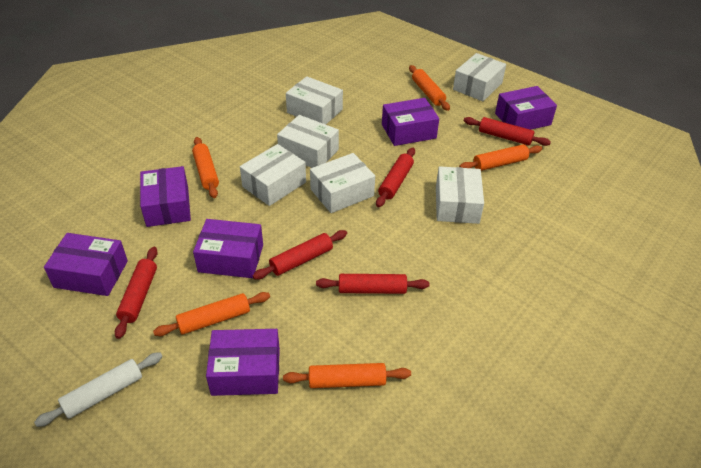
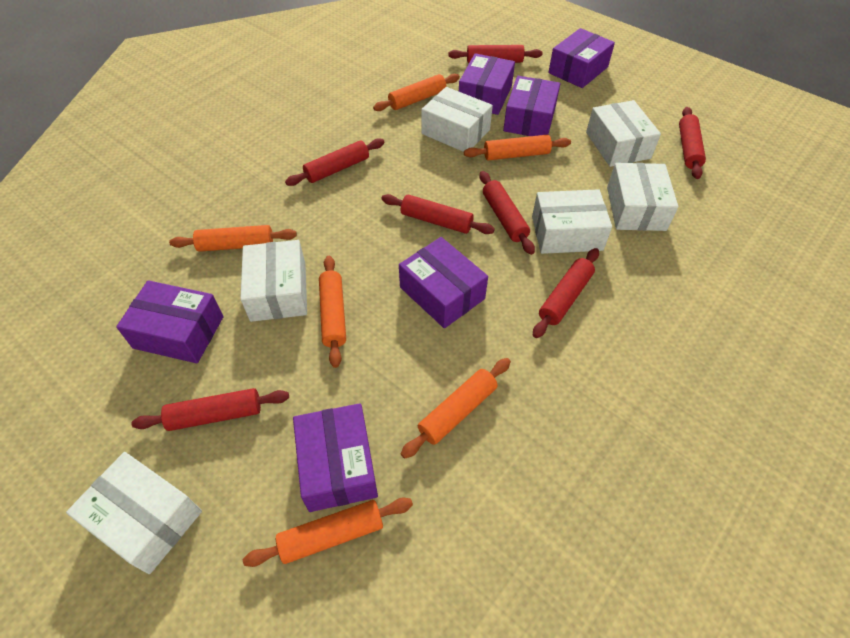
orange rolling pin: [153,292,270,336] [192,137,219,198] [283,363,411,388] [409,65,450,111] [459,144,542,171] = 5 -> [169,225,297,252] [243,498,413,567] [319,256,346,368] [373,74,460,111] [401,358,511,459] [464,135,571,160] = 6
red rolling pin: [115,247,158,339] [253,230,347,280] [316,274,430,294] [376,148,415,207] [464,117,551,146] = 5 -> [131,388,289,431] [285,138,385,186] [381,194,495,234] [448,45,543,63] [480,171,535,255] [533,248,599,338] [679,107,706,179] = 7
white rolling pin: [34,352,163,427] = 1 -> none = 0

